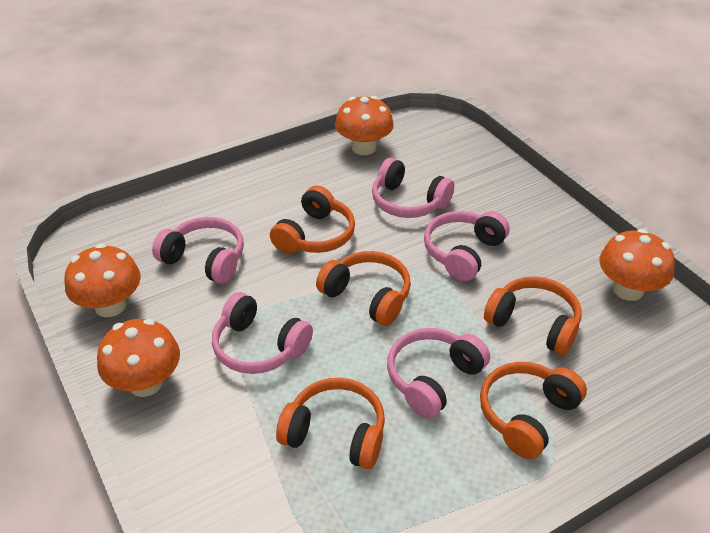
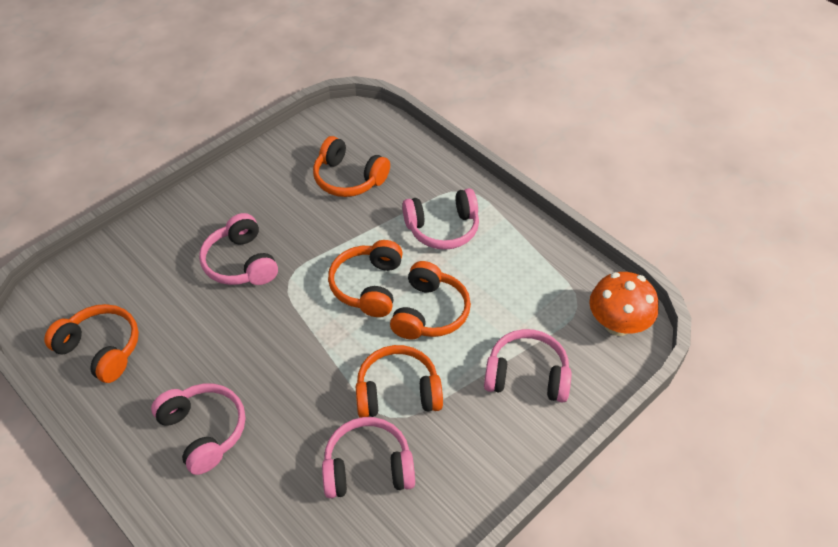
orange mushroom: [65,244,141,317] [97,319,180,397] [335,96,394,155] [599,229,675,301] = 4 -> [589,272,658,336] = 1

